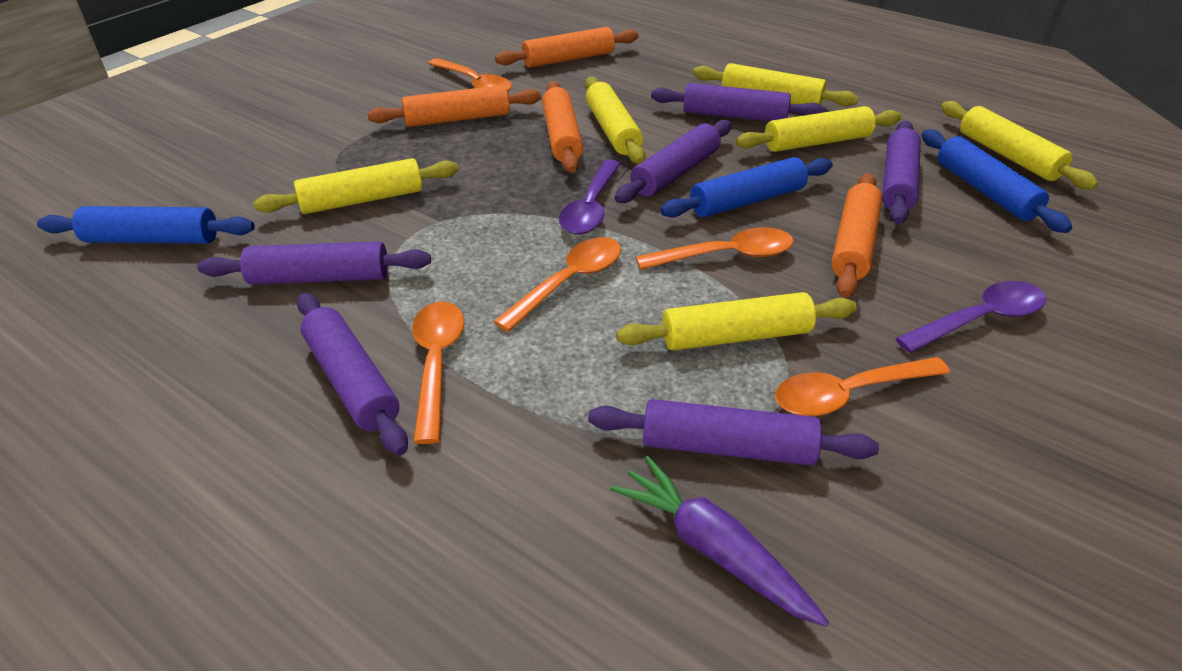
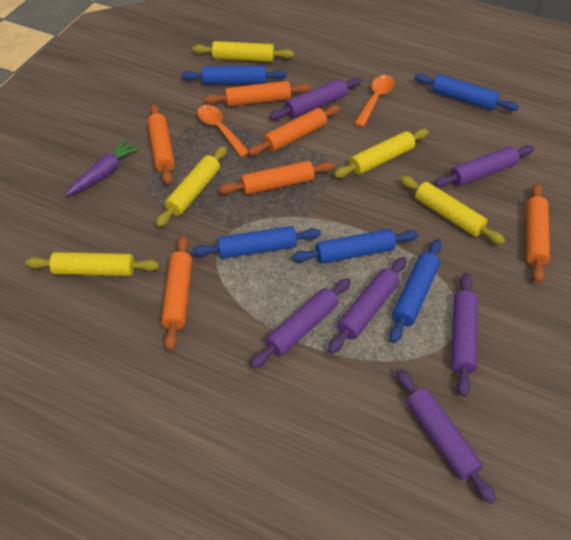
blue rolling pin: [37,206,255,244] [660,157,833,218] [922,130,1072,233] = 3 -> [181,66,287,85] [192,226,321,259] [292,229,418,264] [389,239,442,343] [414,73,519,111] = 5
orange rolling pin: [367,85,542,127] [495,27,639,68] [542,81,583,173] [831,173,882,298] = 4 -> [147,104,175,184] [161,235,192,351] [204,81,311,107] [219,161,335,195] [248,105,340,156] [526,183,550,283] = 6
orange spoon: [412,301,465,444] [428,58,512,92] [493,237,621,332] [636,227,794,270] [775,357,950,417] = 5 -> [197,105,248,157] [354,75,395,127] = 2
purple spoon: [559,160,620,234] [895,281,1046,353] = 2 -> none = 0
yellow rolling pin: [253,158,459,214] [585,77,645,164] [616,292,857,351] [693,63,858,107] [736,106,901,152] [941,101,1098,189] = 6 -> [25,252,159,276] [156,146,227,227] [193,41,294,62] [334,129,429,178] [400,176,505,245] = 5

